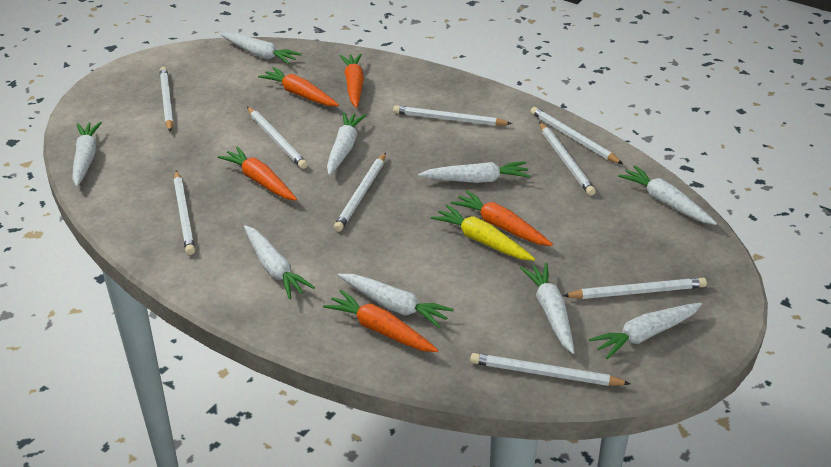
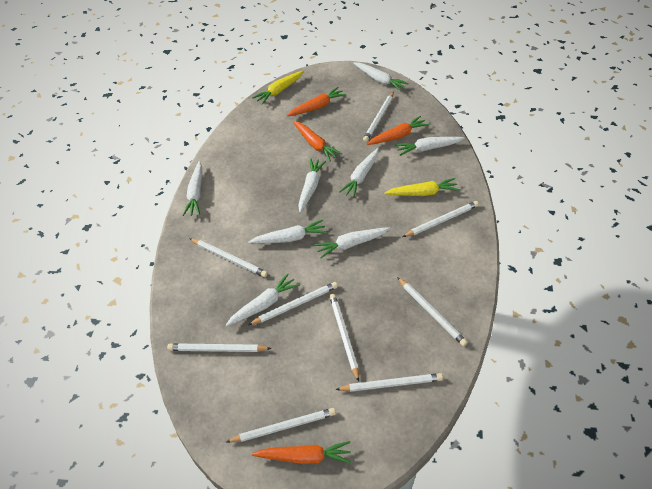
orange carrot: [218,146,297,201] [258,67,339,106] [323,290,438,352] [340,54,364,108] [451,190,553,246] = 5 -> [252,441,351,464] [287,87,346,116] [293,120,342,161] [367,116,429,145] = 4
white carrot: [72,122,102,187] [221,33,302,64] [244,225,315,299] [327,112,366,175] [338,274,454,329] [418,161,530,183] [520,263,575,354] [589,303,702,359] [618,165,717,225] = 9 -> [182,161,202,216] [226,274,300,326] [248,220,327,244] [298,158,326,213] [314,227,390,258] [339,148,379,198] [353,62,409,91] [395,137,465,156] = 8
yellow carrot: [431,204,535,261] = 1 -> [252,70,304,105] [384,178,459,196] = 2

